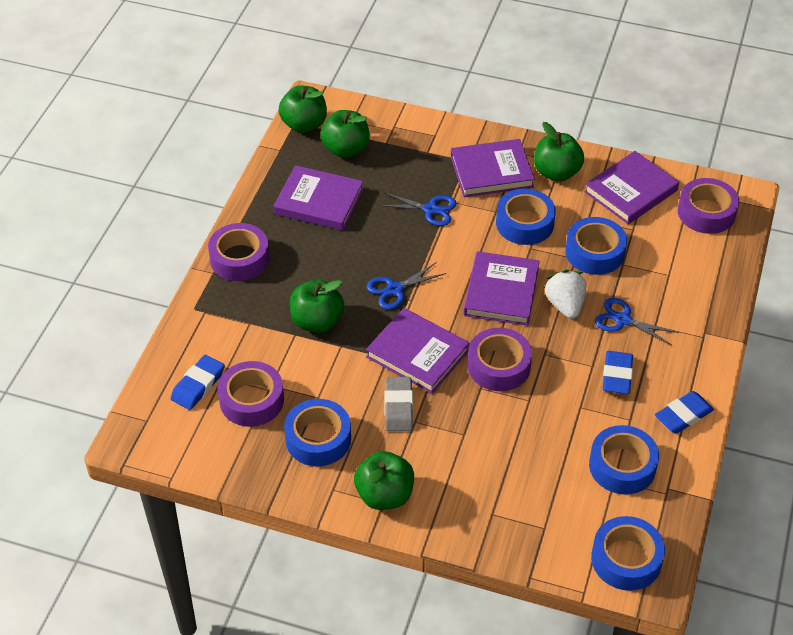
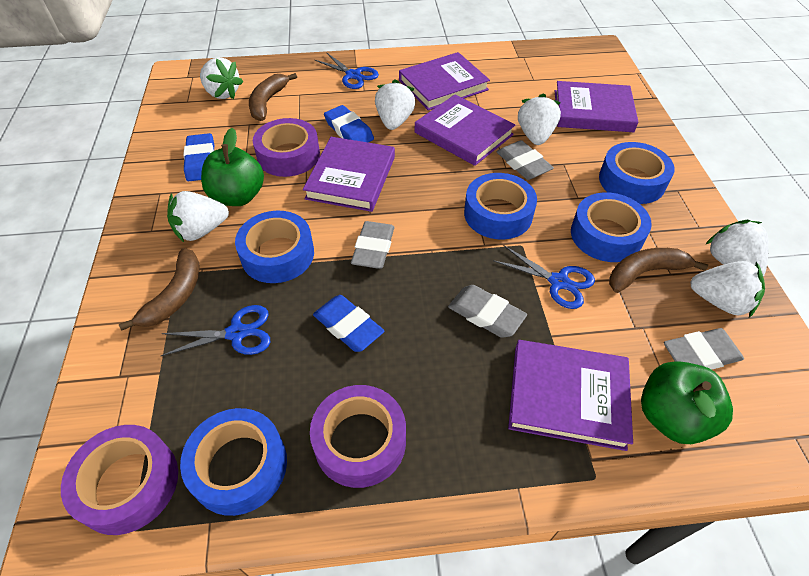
brown banana: none = 0 -> [119,248,199,330] [249,73,297,121] [609,248,708,293] = 3
green apple: [278,85,327,133] [290,279,344,333] [321,110,370,158] [354,451,414,510] [534,122,584,182] = 5 -> [201,128,264,206] [641,361,733,444] = 2
grey eraser: [384,377,413,431] = 1 -> [351,221,394,269] [448,285,527,338] [497,140,554,180] [664,328,744,370] = 4
purple tape: [208,223,270,281] [218,361,284,427] [468,328,532,391] [678,178,739,234] = 4 -> [61,425,178,535] [253,118,320,177] [310,385,406,488] = 3
white strawberry: [544,270,586,319] = 1 -> [167,191,229,242] [200,57,243,99] [375,79,416,130] [518,93,561,145] [690,261,765,318] [705,220,769,276] = 6

